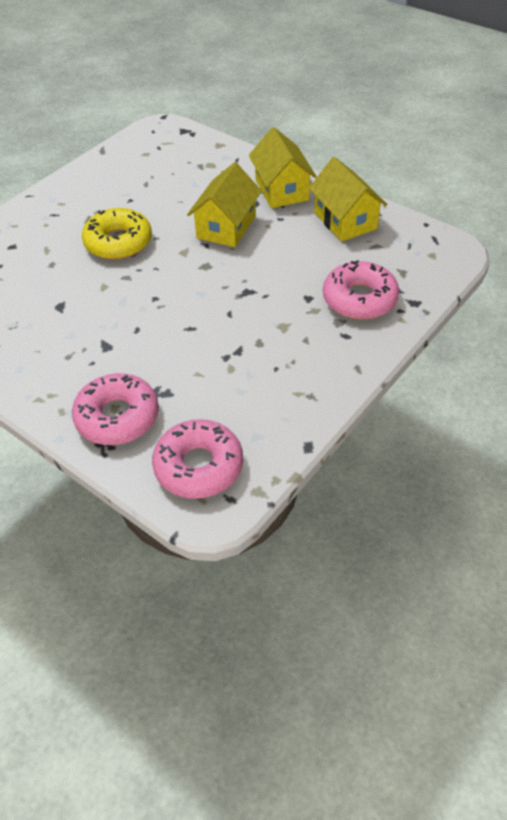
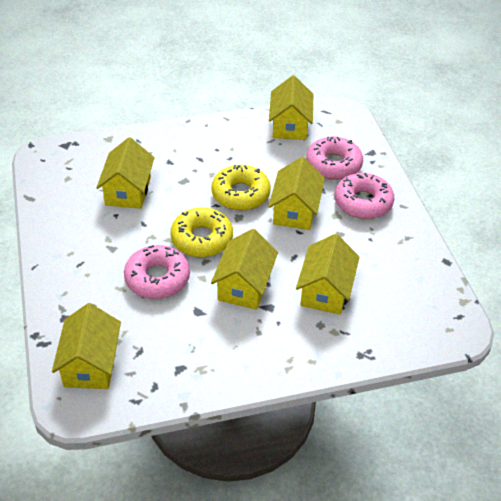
yellow donut: [82,208,152,260] = 1 -> [170,208,233,257] [211,165,271,211] = 2
yellow house: [187,162,262,247] [249,127,317,208] [309,157,387,242] = 3 -> [52,303,121,389] [96,137,155,209] [211,229,278,310] [268,157,325,230] [269,75,313,140] [296,234,359,315] = 6

